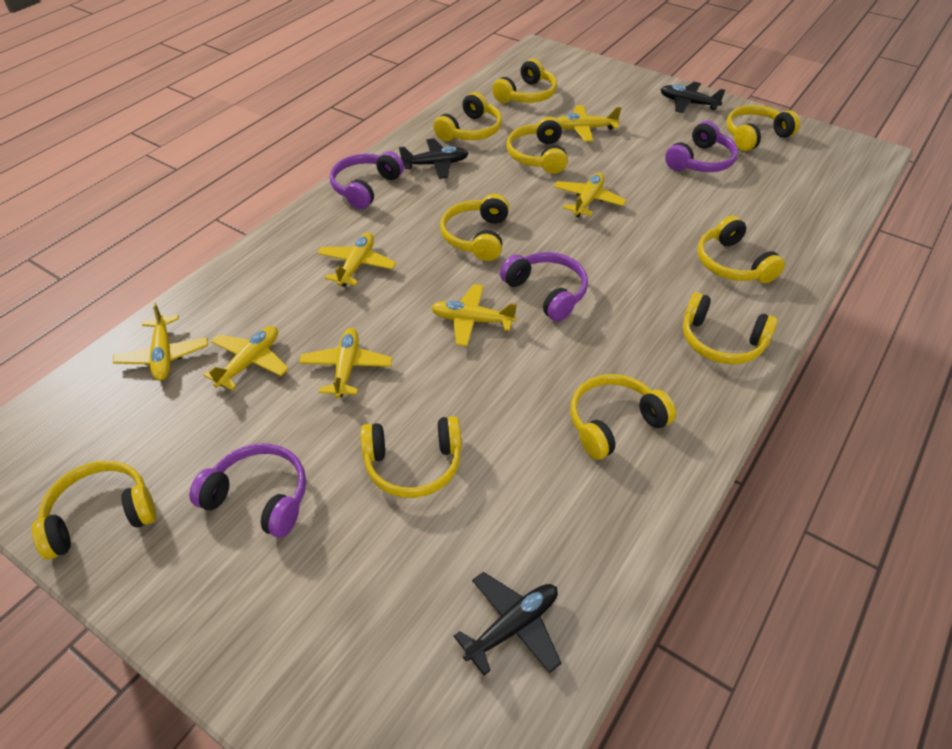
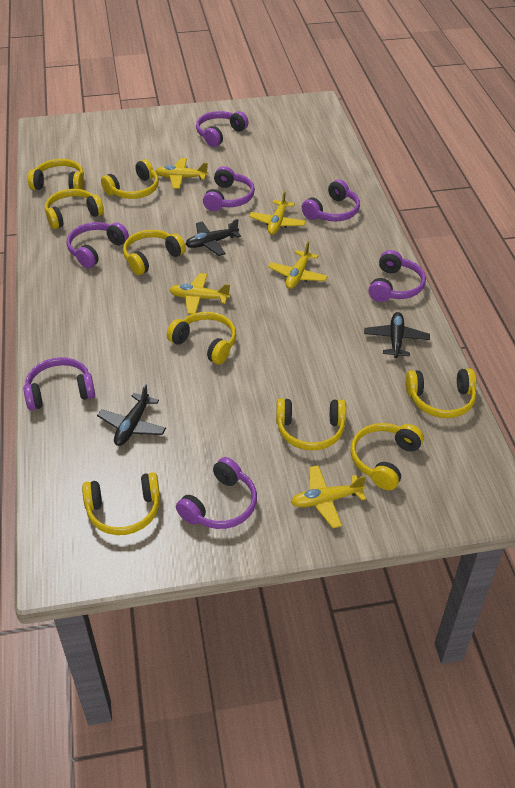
purple headphones: [189,444,306,538] [330,151,404,209] [500,252,588,322] [665,121,738,172] = 4 -> [23,357,95,410] [67,222,129,268] [176,457,257,529] [196,111,248,147] [203,166,255,211] [302,179,360,221] [368,250,426,302] = 7
yellow headphones: [32,461,156,560] [361,416,462,498] [433,92,502,141] [440,194,509,261] [492,59,557,103] [506,117,568,174] [570,374,676,460] [683,292,778,364] [697,215,785,283] [726,105,800,151] = 10 -> [28,159,84,190] [45,189,104,229] [82,472,160,535] [101,159,159,199] [123,230,186,275] [167,312,236,364] [276,399,346,451] [351,423,424,490] [405,368,476,418] = 9
yellow plane: [113,302,208,381] [203,326,289,390] [299,328,392,398] [317,233,396,287] [431,284,517,346] [553,173,626,218] [557,105,621,142] = 7 -> [156,158,208,189] [169,273,230,314] [249,190,306,235] [268,241,328,289] [291,465,366,528] = 5

